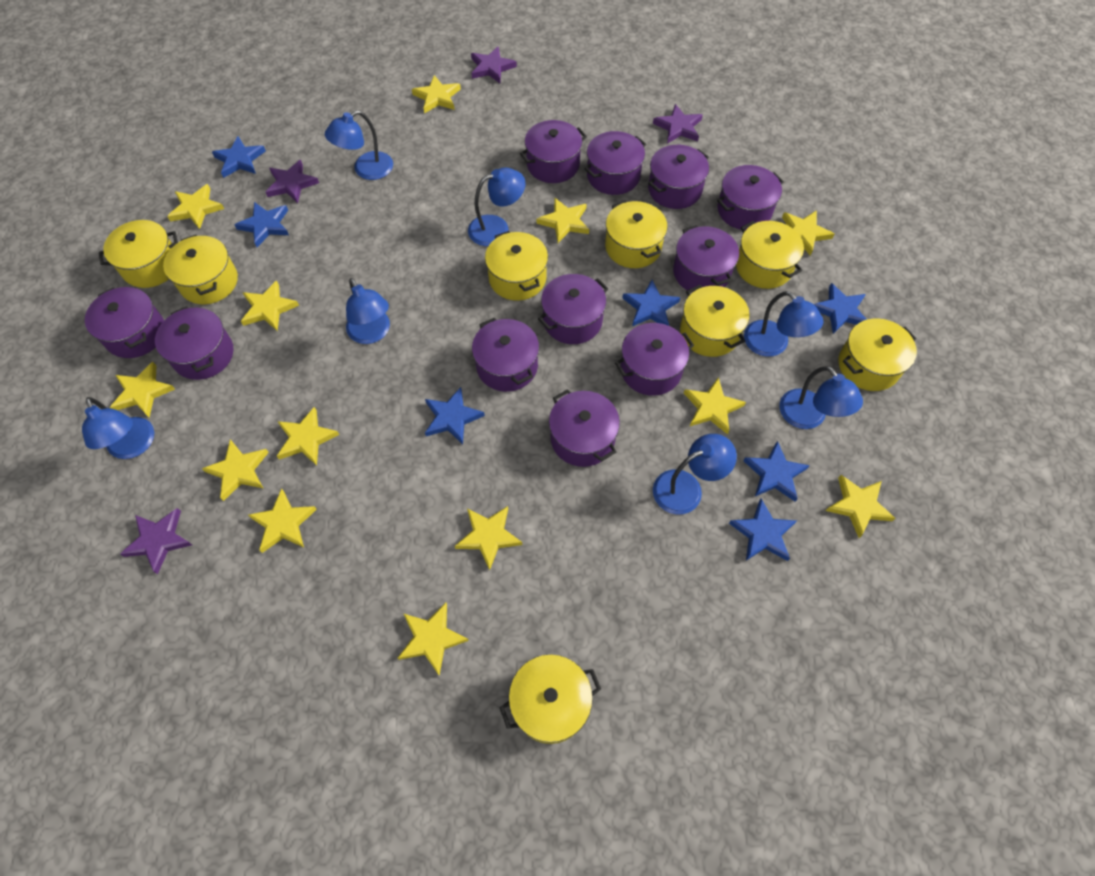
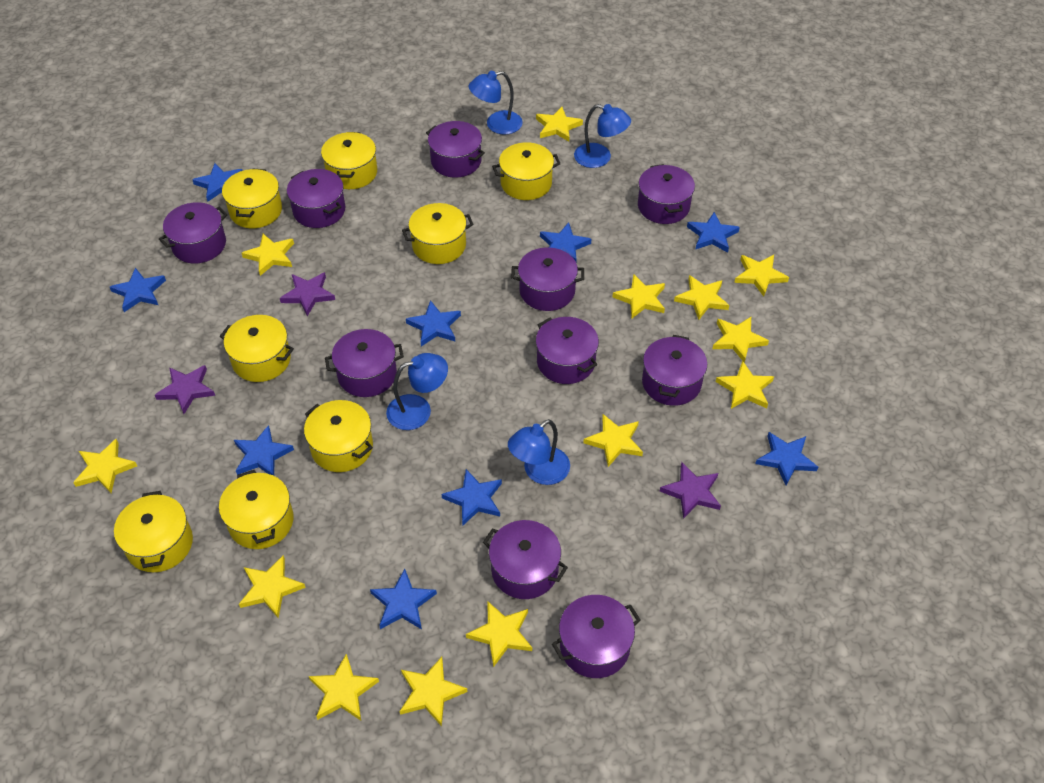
blue lamp: [82,397,154,459] [325,110,393,180] [346,278,390,344] [468,167,525,246] [653,434,737,515] [744,291,824,357] [780,366,863,429] = 7 -> [386,353,448,430] [469,71,523,134] [508,419,570,485] [574,104,631,168] = 4
blue star: [212,136,266,178] [235,202,289,247] [425,387,485,445] [622,280,680,326] [729,499,797,561] [743,441,810,502] [814,283,867,334] = 7 -> [110,268,166,312] [192,163,243,201] [234,425,294,476] [370,569,437,629] [406,300,461,346] [441,469,502,525] [540,223,591,261] [687,212,740,253] [755,432,818,485] = 9
purple pot: [85,287,164,358] [155,306,233,380] [472,318,539,392] [520,120,587,183] [538,274,609,344] [549,389,620,467] [584,131,646,195] [615,323,694,396] [648,145,709,209] [673,225,739,293] [717,165,784,230] = 11 -> [159,202,228,263] [287,169,346,228] [325,329,404,397] [426,121,485,178] [483,520,568,599] [511,247,584,311] [536,317,599,384] [552,595,641,678] [638,164,695,224] [642,335,707,406] = 10
purple star: [120,508,192,574] [266,160,319,203] [471,46,517,83] [653,104,703,144] = 4 -> [155,365,215,414] [280,272,335,316] [660,462,721,519] = 3

